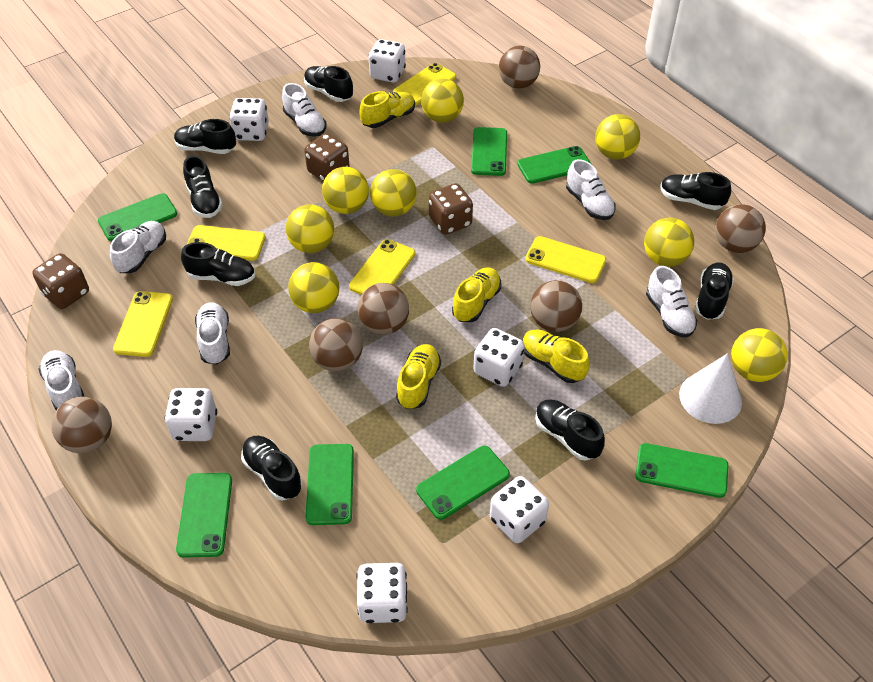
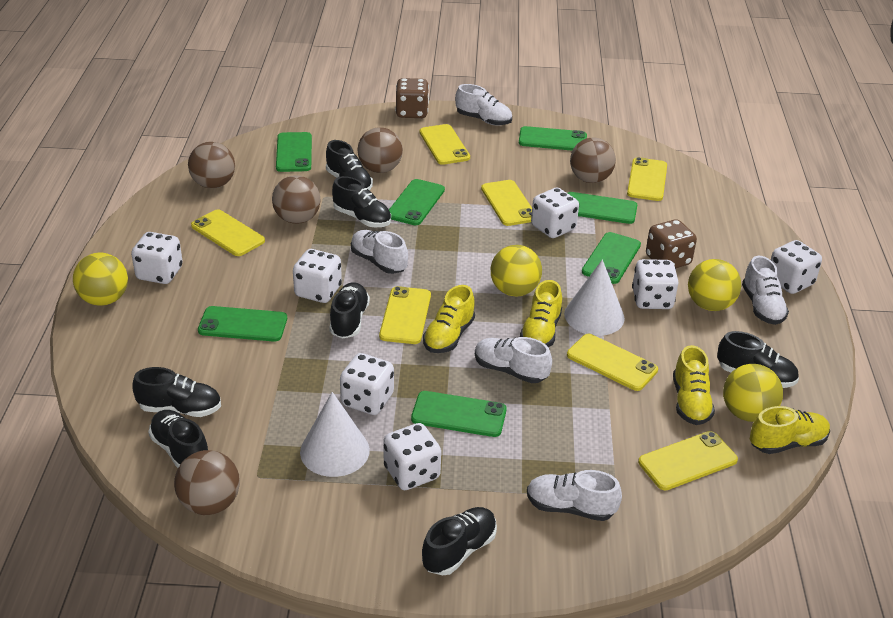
black shoe: [174,119,236,154] [181,242,255,286] [183,155,223,218] [241,436,302,501] [304,66,353,102] [535,400,605,461] [661,172,731,210] [695,262,734,320] = 8 -> [132,367,221,417] [148,410,208,468] [326,140,373,190] [329,282,370,339] [332,176,391,227] [422,507,497,576] [717,331,799,388] = 7
brown ball: [52,396,112,453] [309,318,363,371] [358,283,409,335] [499,46,540,89] [530,280,582,332] [715,204,766,253] = 6 -> [174,450,240,515] [188,142,235,188] [272,175,321,224] [357,127,403,173] [570,138,616,183] = 5
brown dice: [32,253,89,309] [304,133,350,182] [429,183,473,235] = 3 -> [395,78,429,118] [646,219,697,268] = 2
white cone: [679,354,742,424] = 1 -> [300,392,370,477] [564,260,625,336] = 2
white dice: [165,388,217,441] [229,98,269,141] [357,563,408,623] [368,39,406,83] [473,328,525,387] [490,476,549,543] = 6 -> [131,232,183,284] [293,249,342,303] [340,353,394,415] [383,423,441,490] [531,188,579,238] [632,259,679,309] [771,240,822,294] = 7
white shoe: [39,350,84,410] [110,221,166,273] [195,302,230,365] [282,83,327,137] [566,159,616,220] [646,266,697,338] = 6 -> [351,230,408,274] [455,84,512,126] [475,337,552,383] [527,470,622,521] [742,256,789,325] = 5
yellow ball: [286,204,334,253] [288,262,339,313] [322,167,369,214] [370,169,417,216] [421,78,464,123] [595,114,640,160] [644,218,694,267] [731,328,788,382] = 8 -> [73,253,128,306] [491,245,542,296] [688,259,741,311] [723,364,783,422] = 4
yellow phone: [113,291,173,357] [187,225,266,261] [349,239,415,295] [393,63,456,106] [525,236,606,283] = 5 -> [191,209,265,256] [379,286,431,344] [420,124,470,165] [481,180,532,226] [567,334,658,391] [627,157,667,201] [638,431,738,491] = 7

